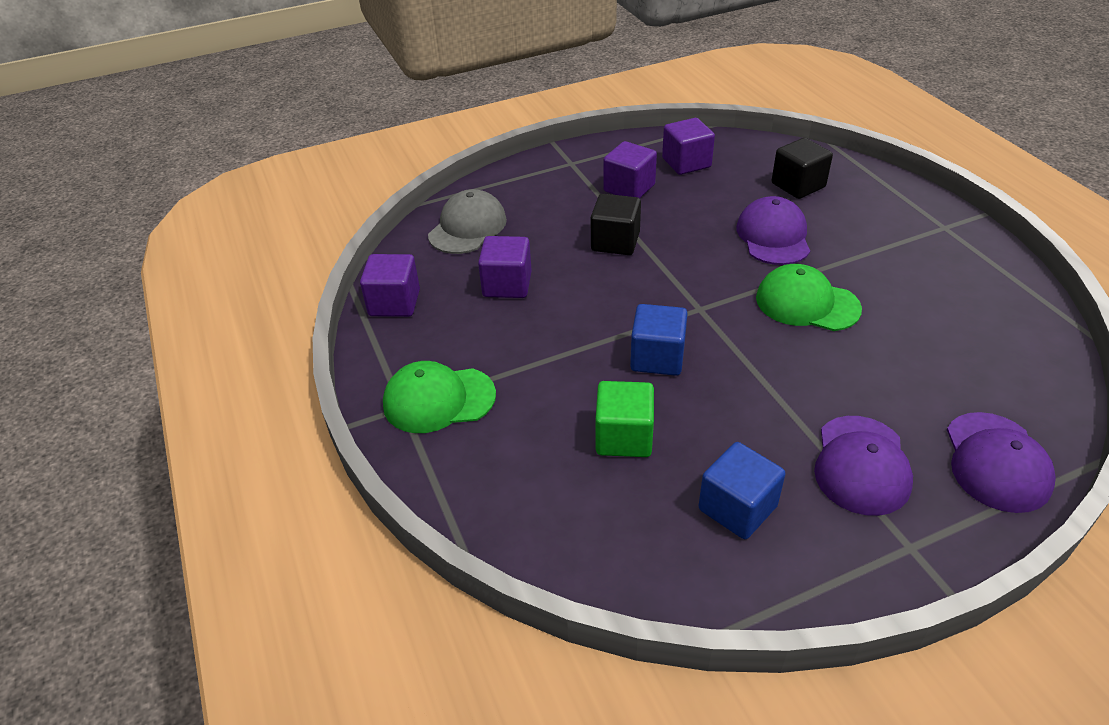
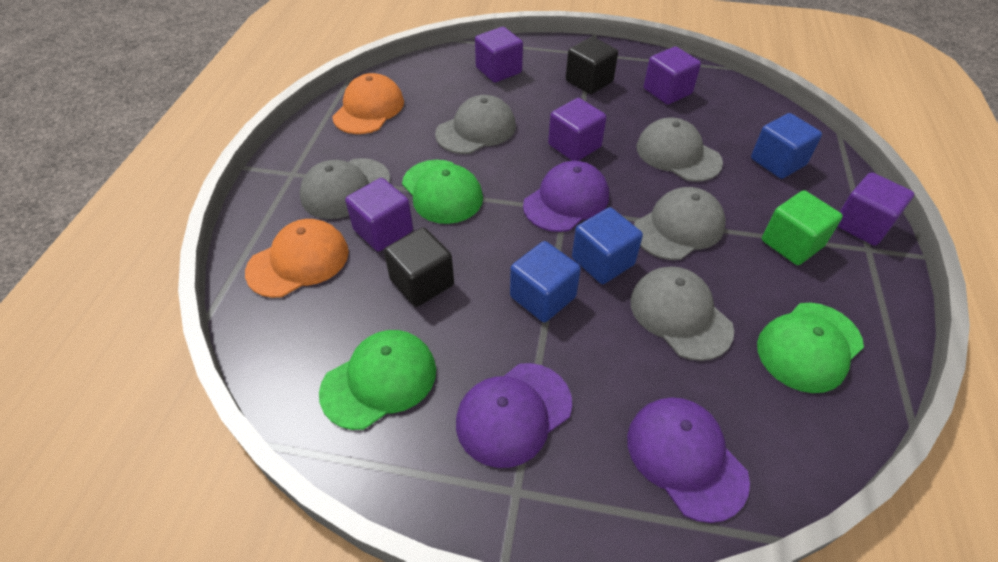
blue cube: [630,304,688,376] [699,442,785,539] = 2 -> [510,241,581,322] [572,207,643,284] [751,113,822,179] = 3
green cap: [383,361,496,433] [756,264,862,331] = 2 -> [319,330,436,430] [402,160,483,224] [757,303,864,393] = 3
grey cap: [428,189,507,254] = 1 -> [300,158,390,219] [435,95,516,154] [630,267,734,361] [634,187,726,260] [637,118,723,182] = 5
orange cap: none = 0 -> [245,219,349,298] [332,73,404,134] = 2
purple cube: [360,254,420,317] [478,236,532,298] [603,141,657,198] [662,118,715,175] = 4 -> [345,178,413,252] [475,27,523,83] [548,98,607,161] [644,46,701,105] [837,172,914,246] = 5

